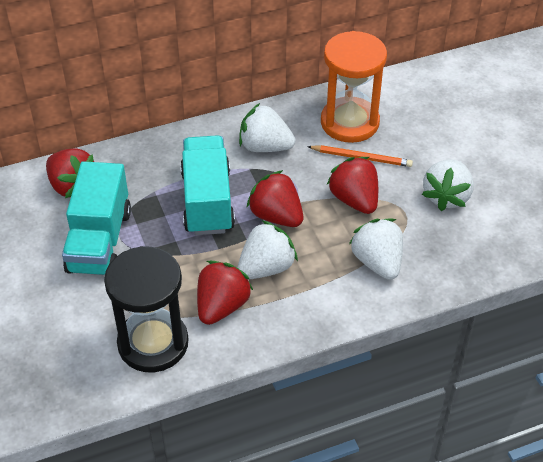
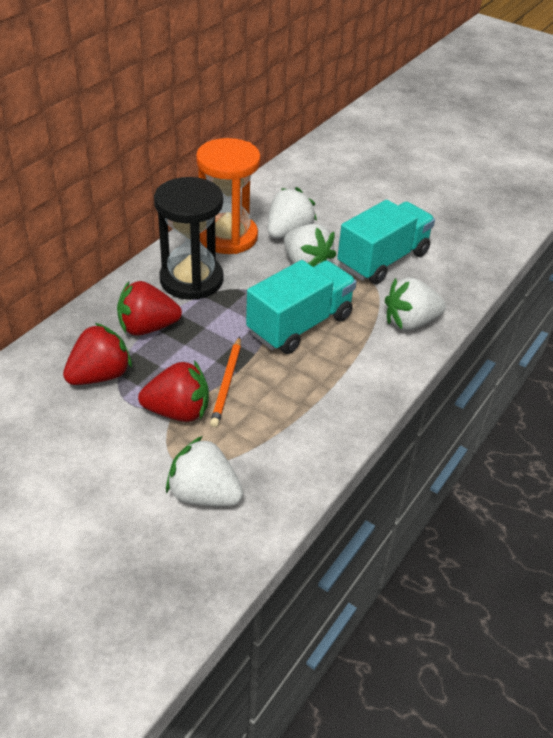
red strawberry: [46,148,94,198] [197,261,253,325] [246,170,304,227] [327,157,378,214] = 4 -> [63,323,132,385] [117,281,182,336] [138,361,209,422] = 3

